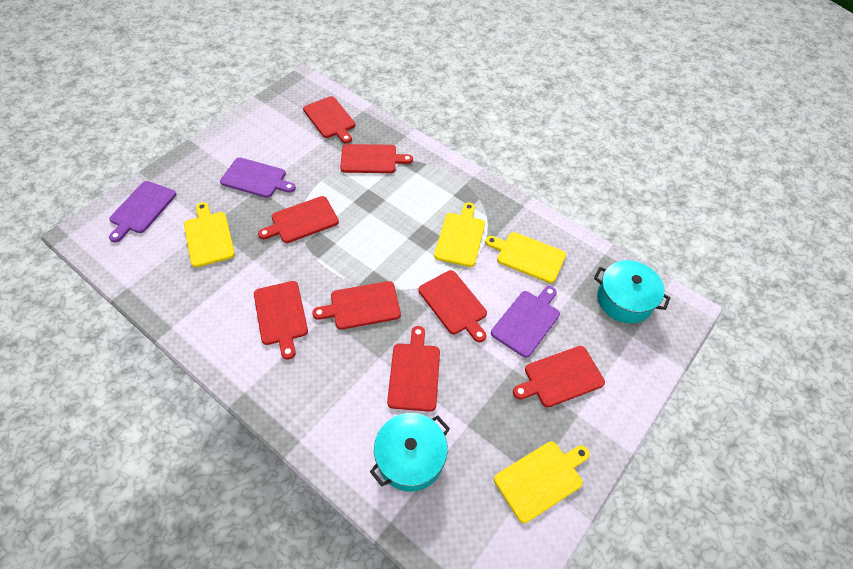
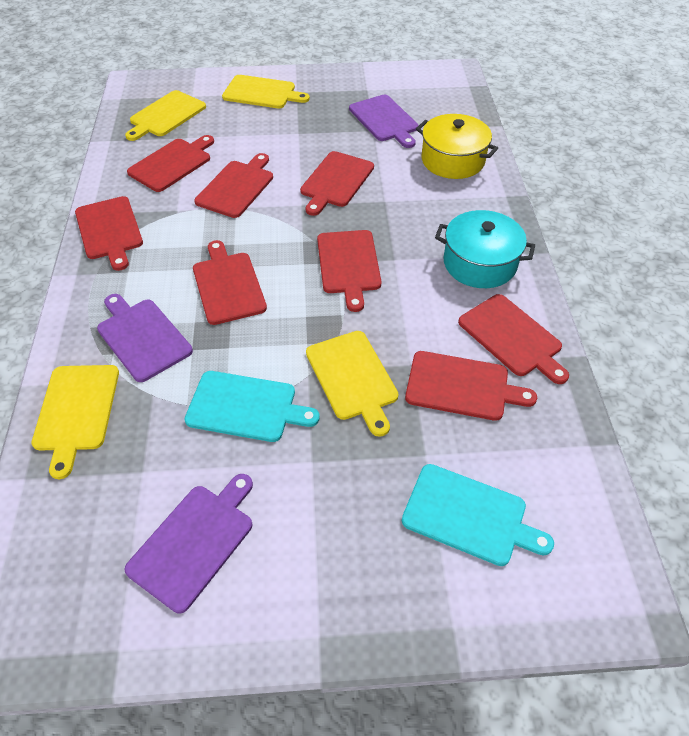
turquoise cutting board: none = 0 -> [184,371,320,442] [402,464,554,566] = 2
turquoise pot: [370,413,450,492] [594,260,670,323] = 2 -> [435,210,535,288] = 1
yellow pot: none = 0 -> [416,114,498,179] = 1

